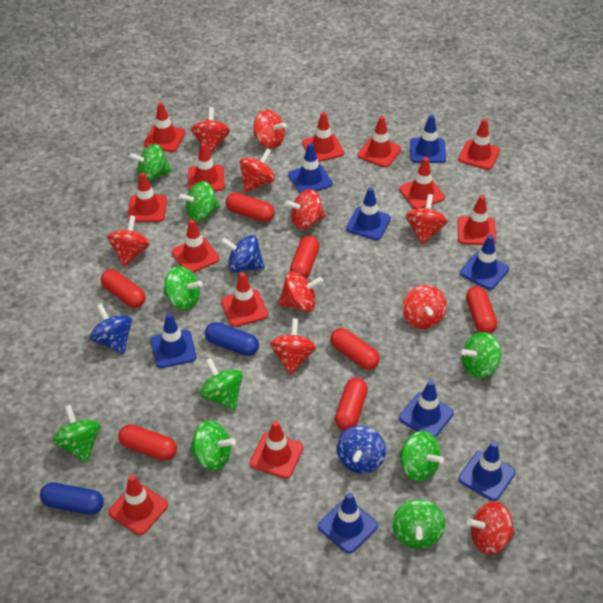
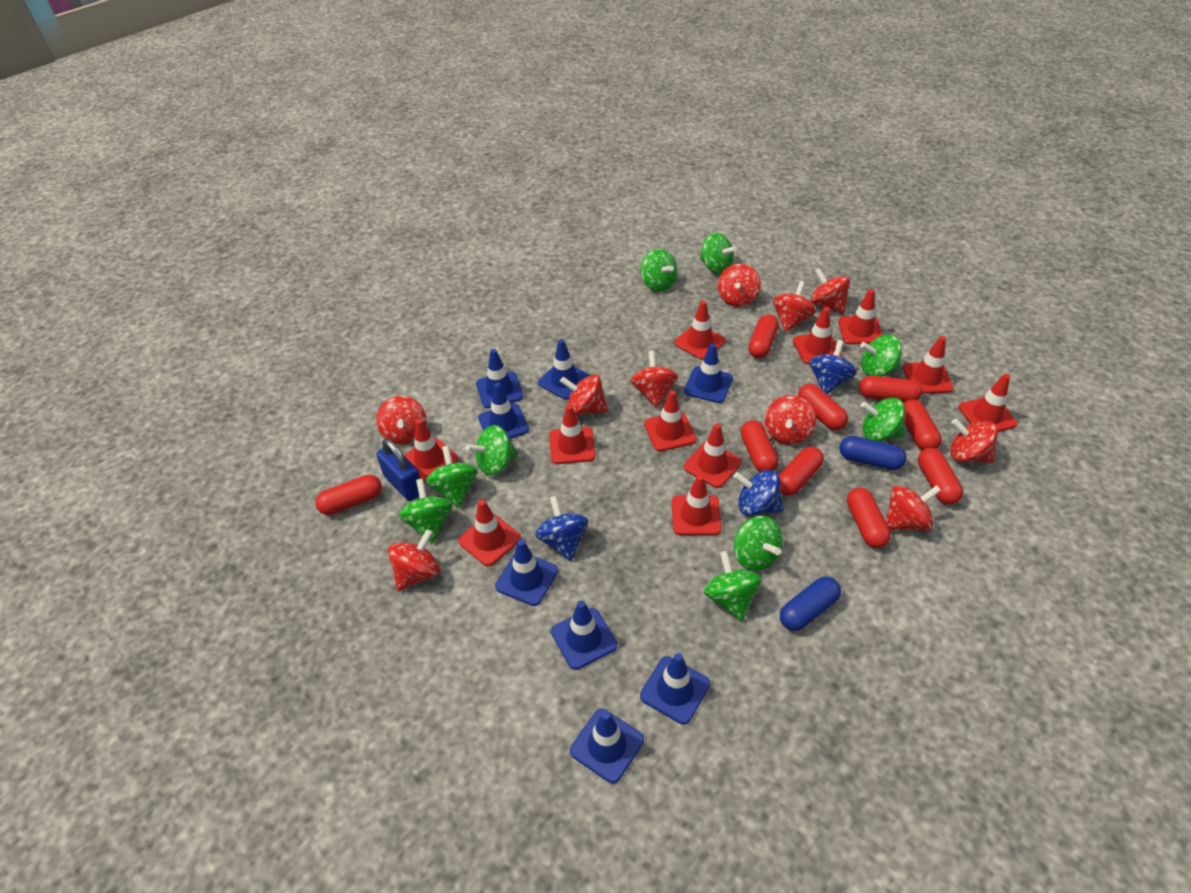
blue padlock: none = 0 -> [376,439,420,501] = 1
red capsule: [101,269,145,308] [118,424,177,461] [226,192,275,222] [290,236,320,278] [330,328,380,370] [335,378,368,430] [466,286,497,333] = 7 -> [315,475,382,515] [741,420,779,472] [748,314,779,358] [779,446,824,496] [798,384,848,430] [847,488,891,548] [859,376,923,402] [903,399,942,450] [918,448,963,505] = 9
red traffic cone: [108,475,168,535] [128,172,167,222] [144,102,185,152] [172,219,219,273] [188,143,225,191] [221,272,268,327] [250,421,304,479] [302,112,344,162] [358,116,401,167] [399,157,445,209] [458,119,500,170] [458,195,496,245] = 12 -> [404,419,458,483] [458,500,521,566] [549,405,596,464] [644,390,696,452] [672,475,722,535] [674,301,725,360] [684,423,742,488] [793,307,842,365] [838,289,882,344] [902,336,953,394] [958,374,1017,432] = 11

